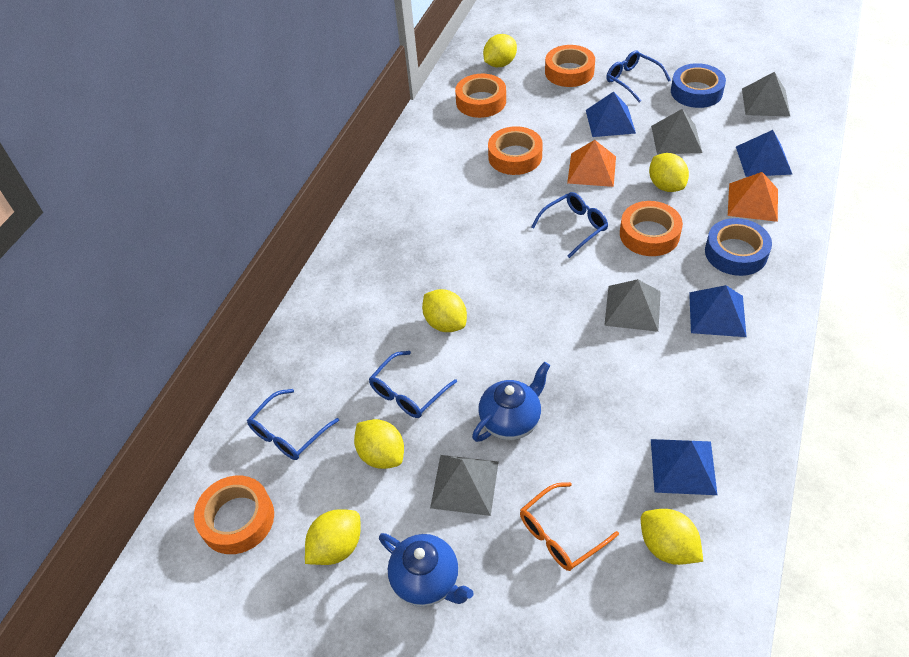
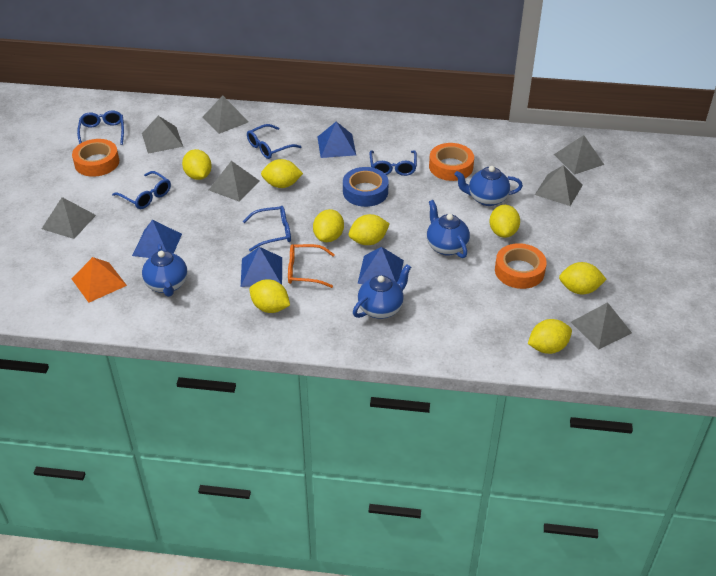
blue glasses: [247,389,339,460] [369,351,457,418] [531,192,608,258] [606,50,671,103] = 4 -> [77,111,124,145] [112,171,171,209] [243,206,291,252] [247,124,302,159] [370,150,417,176] = 5
blue tape: [671,63,726,108] [705,218,772,276] = 2 -> [343,167,389,207] = 1
blue teapot: [379,533,474,607] [472,362,550,442] = 2 -> [142,244,187,297] [353,264,411,319] [427,200,470,258] [454,166,523,206] = 4
grey pyramid: [430,455,499,516] [604,279,661,332] [651,109,702,155] [742,72,791,117] = 4 -> [42,197,96,239] [142,116,183,154] [202,96,249,134] [209,161,259,202] [535,165,583,206] [554,135,604,175] [571,302,632,349] = 7
orange pyramid: [567,140,616,187] [728,172,778,222] = 2 -> [72,257,127,303] = 1
orange tape: [194,476,274,554] [455,74,506,118] [488,126,543,175] [545,45,595,87] [620,201,683,256] = 5 -> [72,139,119,177] [429,143,474,181] [495,243,547,289] = 3
yellow lemon: [305,509,361,565] [354,419,404,469] [422,289,467,332] [483,34,517,67] [641,509,703,565] [649,153,689,192] = 6 -> [182,149,212,180] [250,280,290,313] [261,159,303,188] [313,209,344,242] [349,214,390,245] [489,205,520,238] [528,319,572,354] [559,262,607,295] = 8

